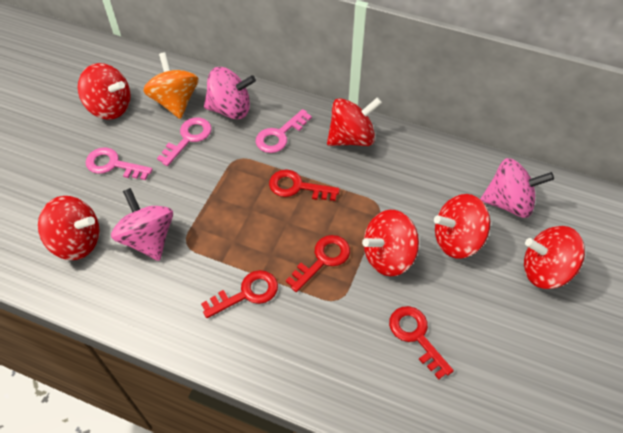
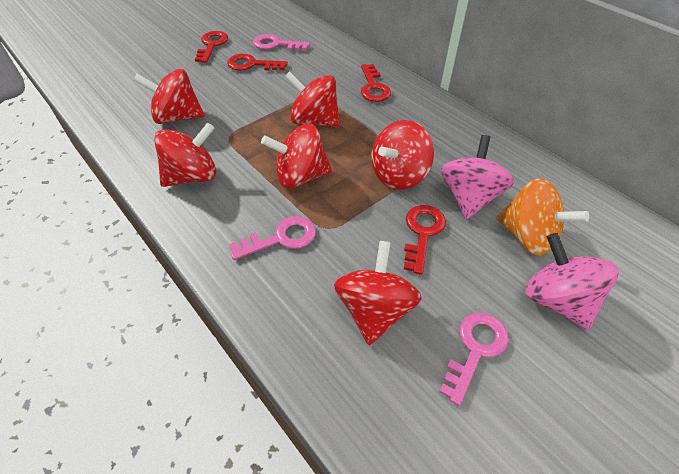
pink spinning top: [111,188,173,261] [204,67,256,119] [480,158,554,218] = 3 -> [441,135,514,219] [525,233,619,330] = 2

